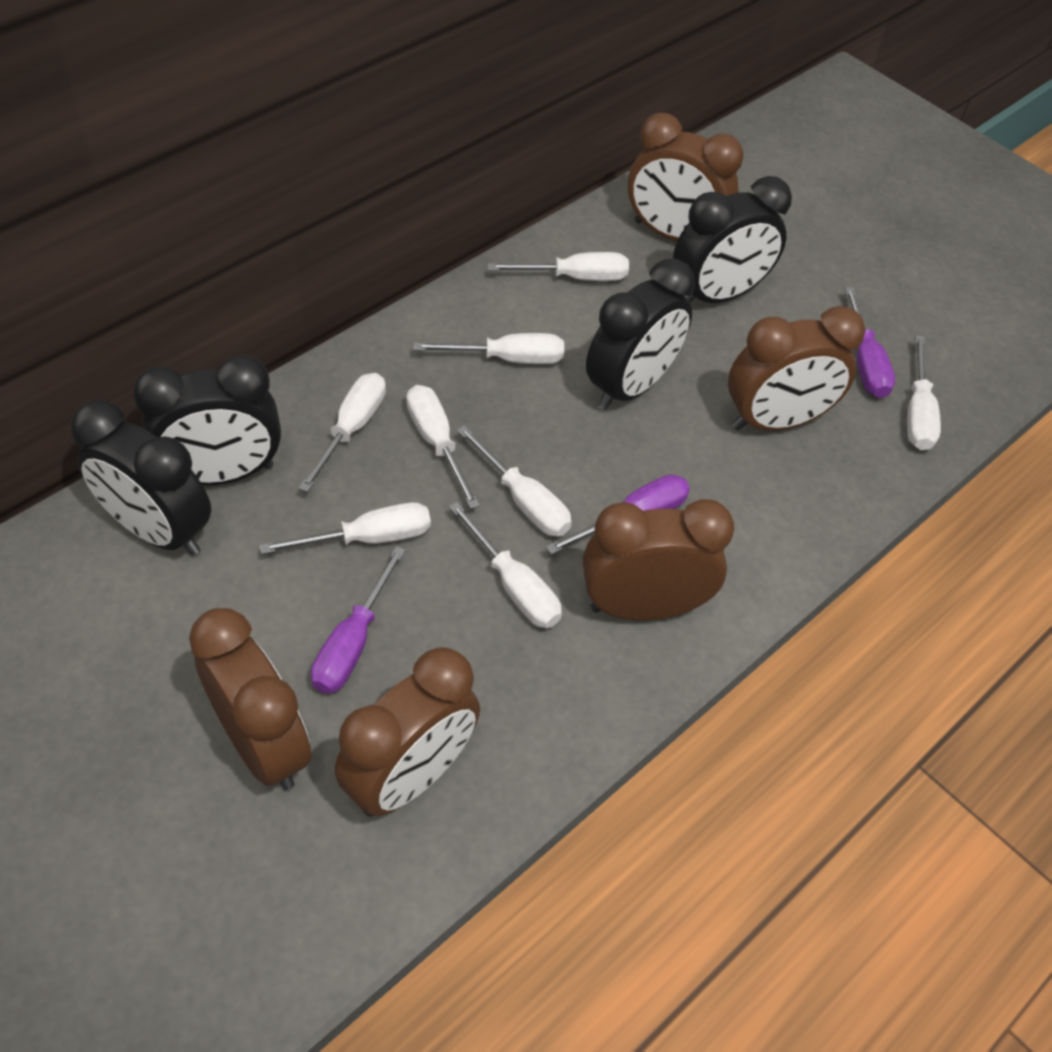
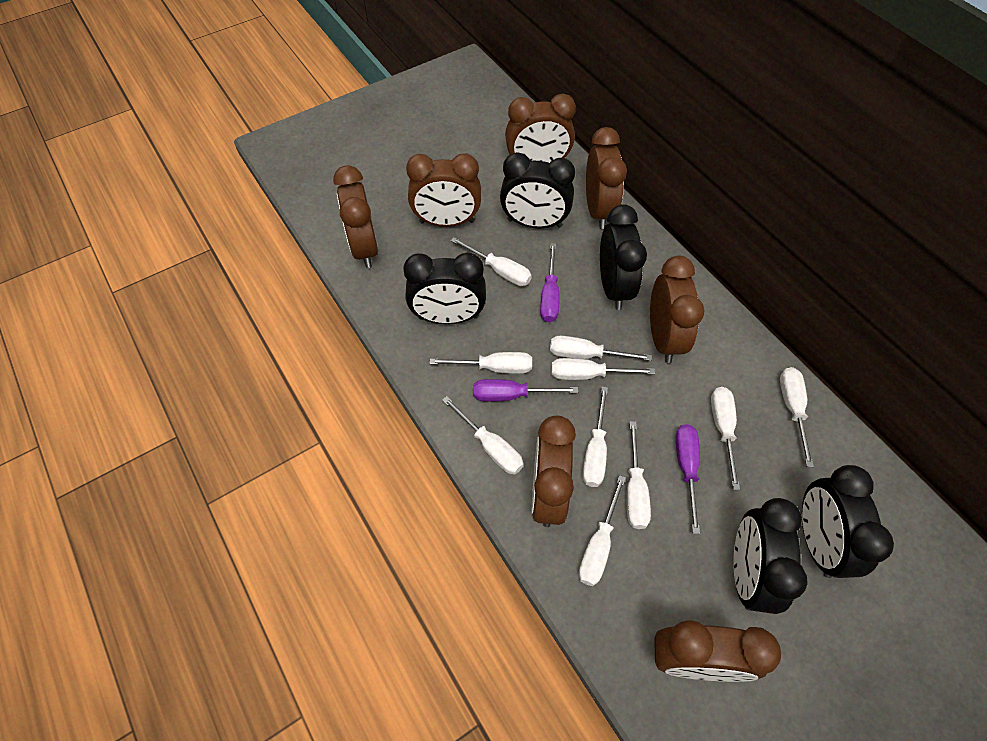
black clock: [71,400,211,556] [133,355,281,485] [586,259,695,410] [673,176,792,303] = 4 -> [403,253,486,324] [500,152,575,228] [600,204,647,310] [733,498,808,614] [802,465,894,578] = 5
brown clock: [189,608,312,790] [335,647,480,817] [583,499,734,620] [628,113,744,241] [728,306,865,431] = 5 -> [333,165,378,268] [406,153,481,227] [505,94,576,163] [532,416,576,527] [586,127,627,229] [650,256,705,363] [654,620,781,682] = 7
white screwdriver: [260,502,431,554] [299,373,386,492] [406,385,480,509] [414,333,564,364] [449,502,562,628] [457,425,572,537] [488,252,629,281] [907,335,941,450] = 8 -> [430,352,532,374] [442,396,523,475] [451,237,532,286] [550,336,652,361] [551,358,655,380] [579,475,626,586] [583,386,608,487] [626,421,651,529] [711,387,740,490] [780,367,814,467] = 10

